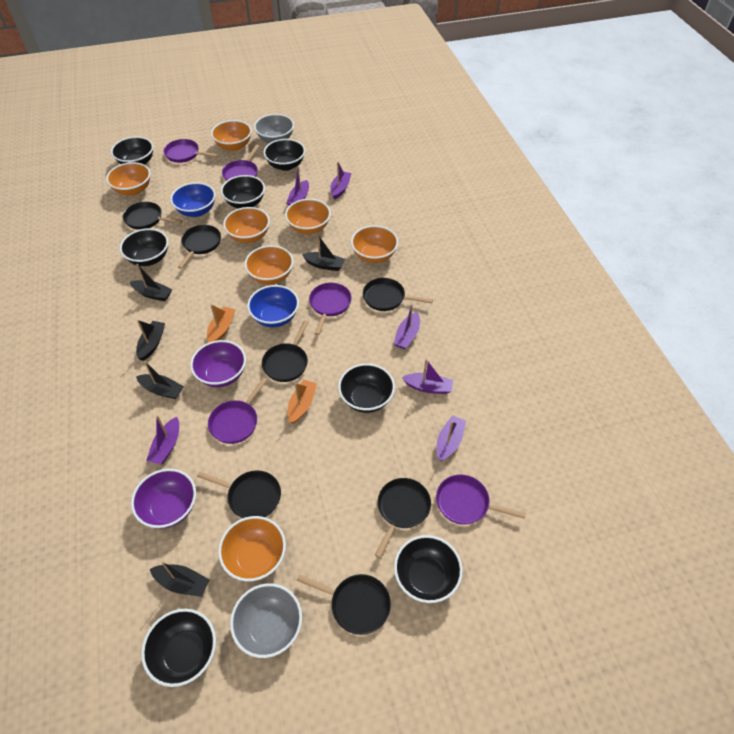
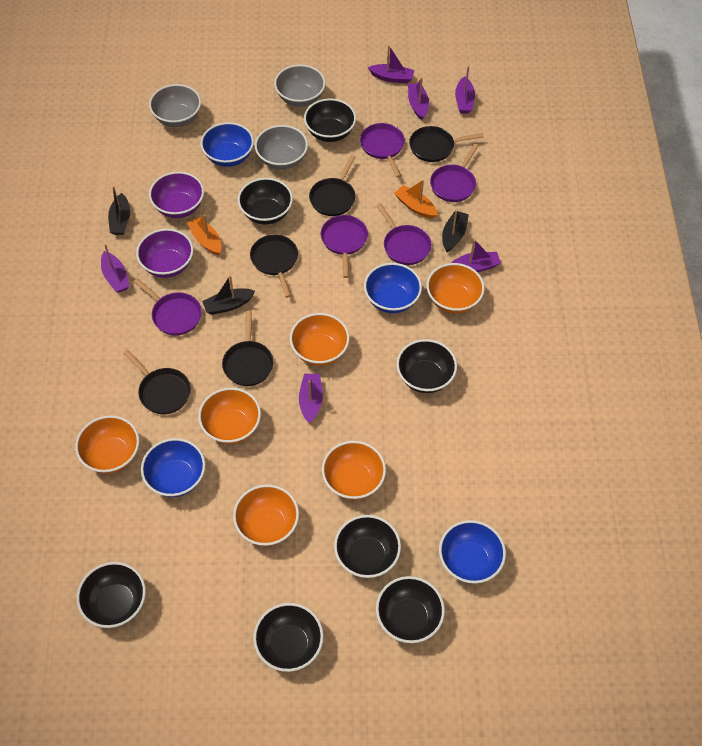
black boat: [130,264,172,301] [136,320,165,361] [136,361,184,399] [150,561,209,597] [302,235,345,271] = 5 -> [108,186,130,235] [202,275,255,315] [442,210,469,252] = 3
black pan: [123,202,183,230] [178,225,221,269] [197,470,281,518] [262,320,309,382] [297,574,391,635] [363,278,433,311] [375,478,431,558] = 7 -> [123,350,191,414] [222,311,273,386] [250,235,298,298] [309,155,356,216] [409,126,484,162] = 5
blue bowl: [170,182,216,217] [247,285,299,327] = 2 -> [141,438,205,497] [201,122,254,167] [364,263,422,313] [439,520,506,584] = 4
grey bowl: [230,583,302,658] [254,114,294,143] = 2 -> [149,84,201,127] [255,125,308,170] [274,64,326,107] = 3
orange bowl: [106,162,150,196] [211,120,252,151] [218,516,286,582] [223,207,270,243] [245,245,293,285] [285,199,331,234] [351,225,398,263] = 7 -> [75,415,139,474] [198,388,261,444] [233,485,299,546] [290,313,350,366] [322,441,386,500] [427,263,485,313] = 6

